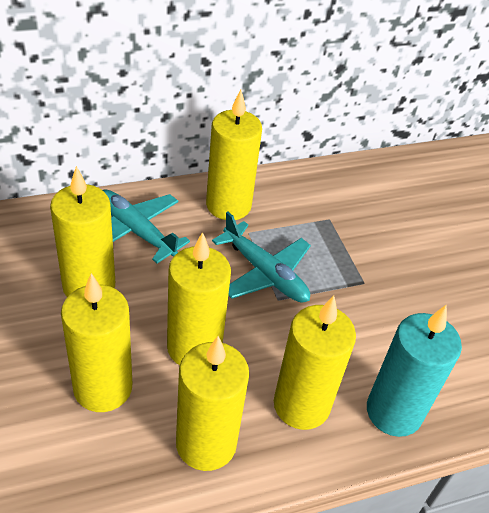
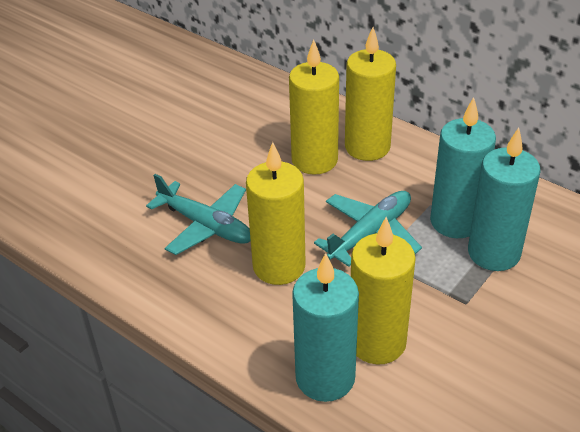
turquoise candle: [367,305,462,437] = 1 -> [292,253,359,402] [430,97,496,238] [468,128,540,271] = 3
yellow candle: [50,166,115,297] [61,273,132,412] [167,232,231,365] [176,336,249,471] [206,90,262,220] [274,296,356,430] = 6 -> [246,142,306,285] [289,39,339,175] [345,27,396,161] [351,217,416,365] = 4

